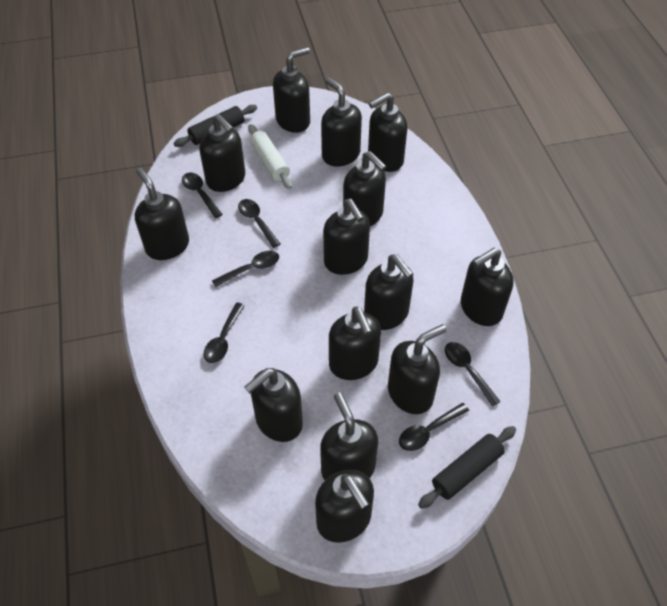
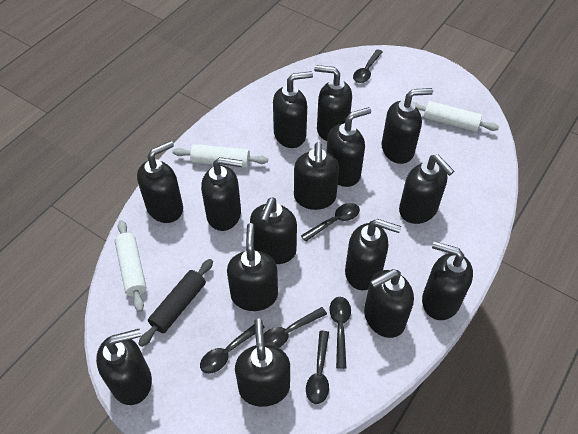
black rolling pin: [174,105,257,147] [418,426,516,509] = 2 -> [138,259,213,347] = 1
black soap dispenser: [135,168,189,260] [199,114,245,192] [244,368,303,442] [273,47,310,133] [315,470,374,543] [320,392,378,480] [321,77,362,167] [323,199,370,275] [329,307,381,380] [343,151,387,226] [364,254,413,330] [368,93,407,172] [388,324,447,414] [461,248,513,326] = 14 -> [96,329,152,405] [137,141,183,223] [201,157,243,231] [227,223,278,311] [235,318,290,407] [250,198,297,264] [273,71,313,148] [294,142,339,210] [314,65,352,141] [326,107,371,187] [345,219,401,290] [364,269,414,338] [382,88,433,164] [399,155,454,224] [422,241,473,320] = 15
white rolling pin: [248,124,292,189] = 1 -> [115,220,147,312] [172,144,268,168] [414,101,499,132] = 3

